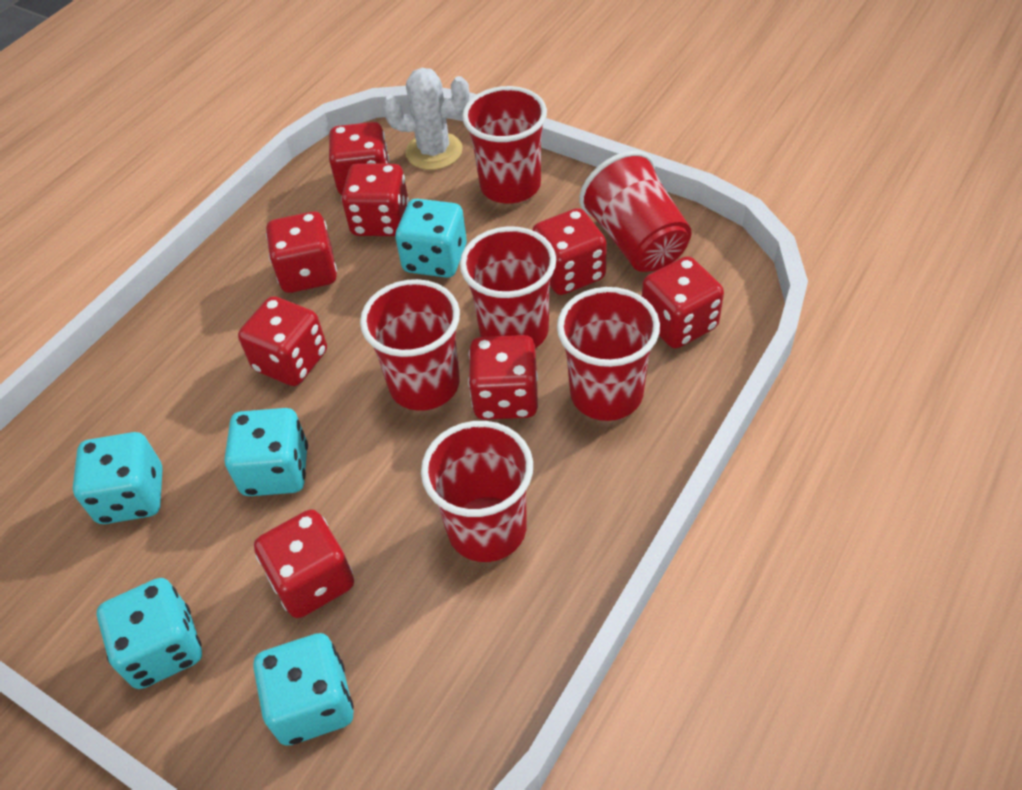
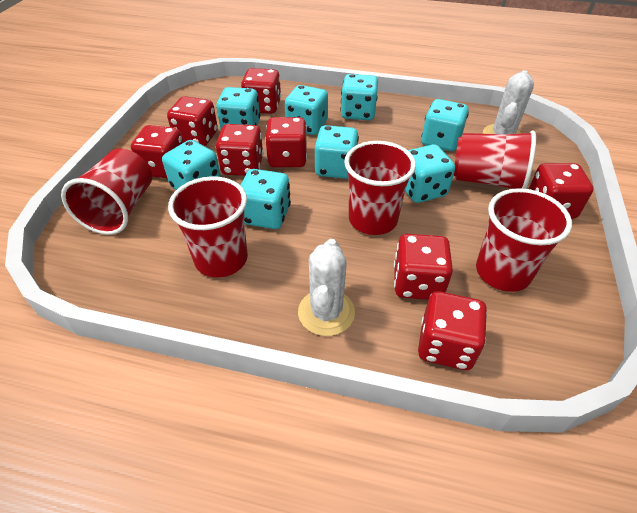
red cup: [360,279,460,411] [421,421,533,562] [460,226,556,348] [462,86,547,203] [557,287,660,421] [579,151,692,272] = 6 -> [61,148,152,235] [168,176,248,278] [344,141,416,235] [453,131,536,189] [476,188,572,292] = 5
turquoise dice: [73,432,163,524] [97,578,202,689] [225,408,308,496] [253,633,354,746] [395,199,467,278] = 5 -> [162,140,221,190] [216,87,260,129] [241,169,291,229] [285,85,328,135] [315,125,359,179] [340,74,378,120] [405,144,455,203] [421,99,469,151] = 8
white cactus: [383,68,469,170] = 1 -> [298,239,355,336] [483,70,534,134] = 2

